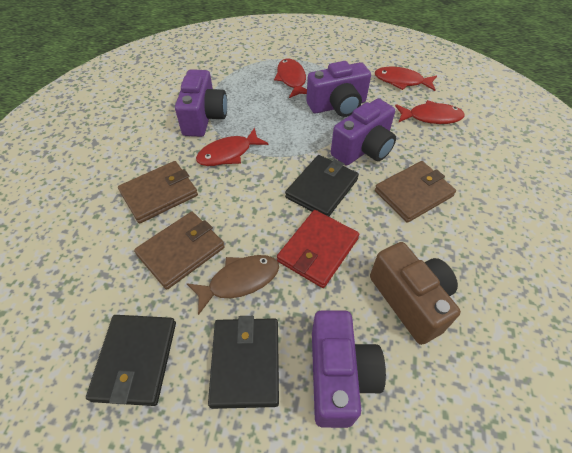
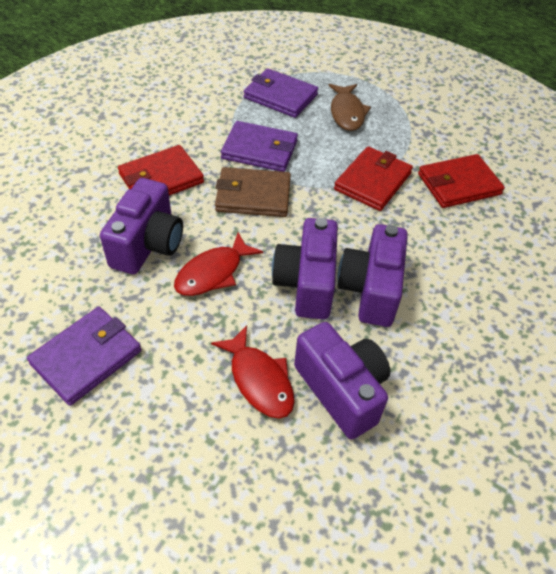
black wallet: [86,315,176,406] [208,316,279,409] [285,155,359,217] = 3 -> none = 0
brown camera: [370,242,461,345] = 1 -> none = 0
brown wallet: [118,161,198,223] [134,211,225,290] [375,161,456,223] = 3 -> [215,167,291,217] = 1
purple wallet: none = 0 -> [27,307,142,406] [221,121,298,172] [244,68,318,118] = 3
red fish: [196,128,268,166] [274,59,307,98] [375,67,437,91] [395,100,465,124] = 4 -> [174,232,263,296] [211,325,295,418] = 2
red wallet: [277,210,359,288] = 1 -> [118,145,204,196] [334,146,413,211] [418,154,505,208] = 3

